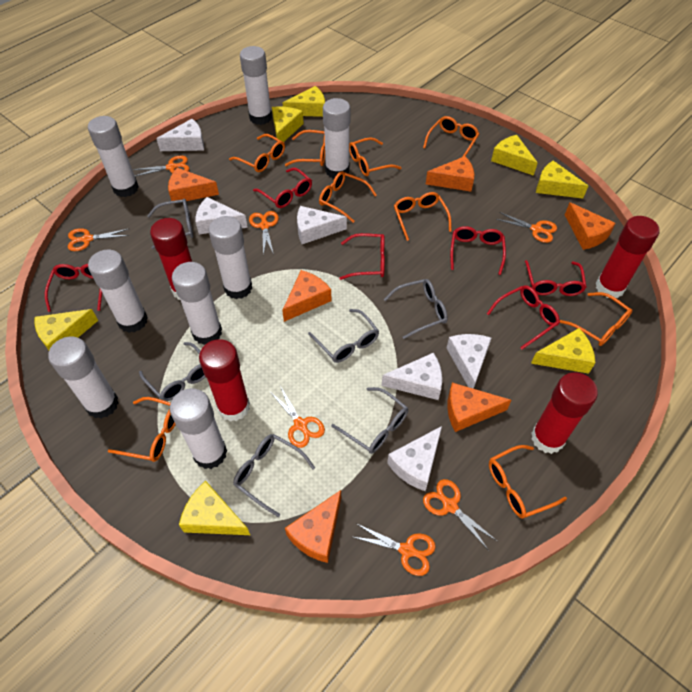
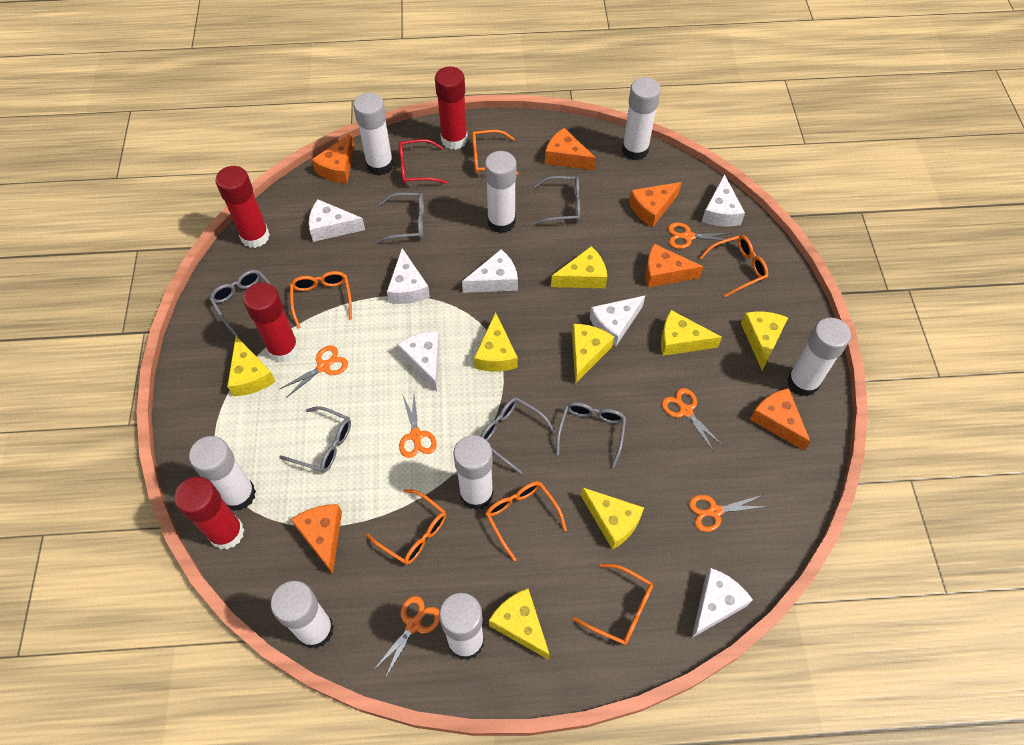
orange glasses: [108,397,176,462] [229,134,285,172] [285,130,325,166] [319,171,377,223] [349,137,401,176] [394,192,452,241] [423,116,479,157] [489,445,567,519] [560,292,632,346] = 9 -> [290,271,352,328] [366,489,446,565] [472,130,519,175] [485,481,567,561] [573,564,653,645] [699,235,768,297] = 6
orange scissors: [68,228,129,251] [133,156,189,176] [249,211,279,255] [270,386,325,448] [353,523,436,576] [423,479,497,551] [496,212,557,243] = 7 -> [280,346,348,398] [375,596,440,678] [399,394,437,458] [662,388,722,452] [668,222,731,249] [689,495,768,532] = 6
red glasses: [45,264,102,312] [253,168,312,208] [339,233,385,280] [450,226,506,275] [487,285,560,349] [525,260,586,296] = 6 -> [399,139,447,185] = 1
white cheese: [156,119,204,151] [195,197,248,234] [297,206,347,244] [382,353,442,400] [387,426,442,491] [447,334,491,389] = 6 -> [309,199,365,242] [387,248,430,304] [397,331,440,391] [462,249,518,293] [590,296,645,347] [692,568,753,638] [702,174,745,227] = 7
yellow cheese: [35,309,98,350] [179,481,250,535] [272,106,304,142] [282,86,325,117] [491,135,538,176] [531,328,595,374] [536,161,588,199] = 7 -> [227,336,276,396] [474,312,518,372] [489,588,550,660] [551,246,607,288] [572,324,614,384] [581,487,644,550] [661,310,722,356] [741,311,788,370] = 8

